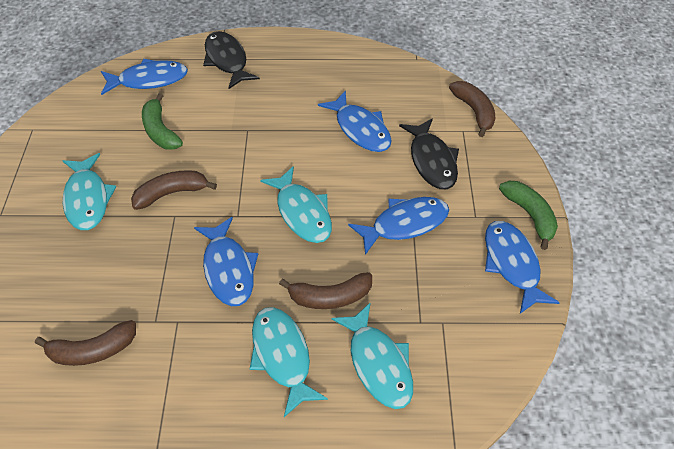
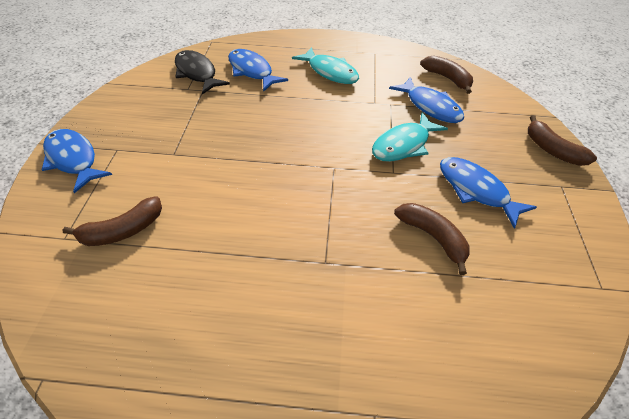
black fish: [203,31,260,89] [399,118,459,189] = 2 -> [175,50,230,95] = 1
blue fish: [101,59,188,95] [194,217,258,306] [318,90,392,152] [348,197,449,255] [485,221,560,314] = 5 -> [42,129,112,193] [228,49,288,92] [389,77,464,123] [440,157,537,229] = 4
green banana: [142,93,183,150] [499,181,558,250] = 2 -> none = 0
turquoise fish: [63,153,116,230] [250,307,328,417] [260,166,332,243] [332,302,413,409] = 4 -> [292,47,359,84] [372,112,448,162] = 2

